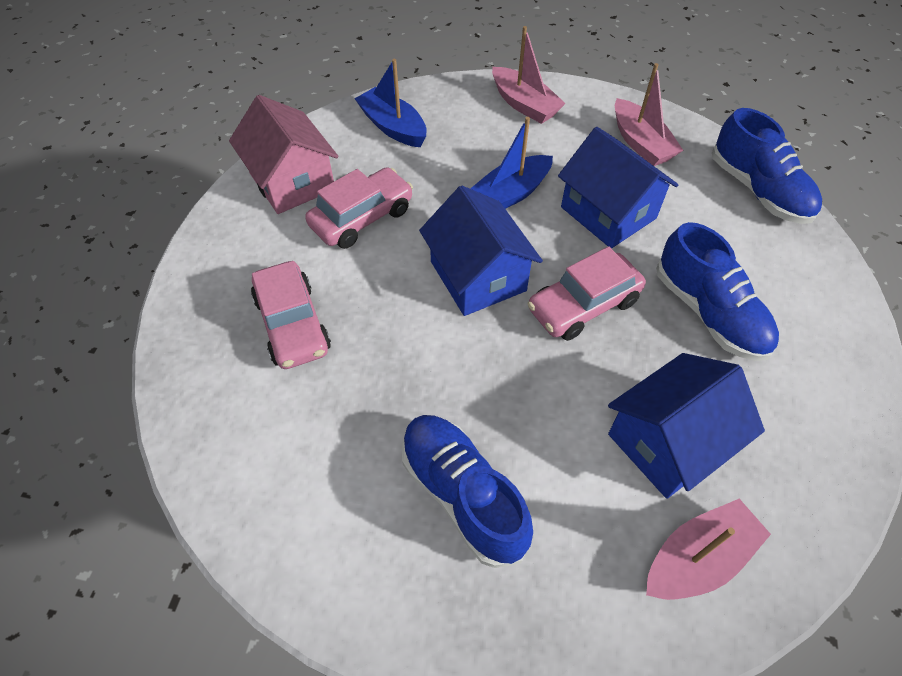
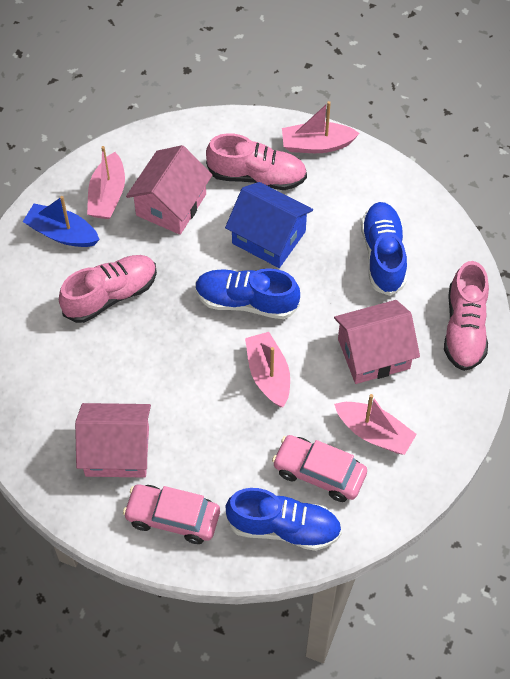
blue boat: [354,59,427,147] [470,117,553,209] = 2 -> [23,196,100,247] = 1
blue house: [419,186,543,316] [558,127,679,248] [608,353,765,499] = 3 -> [225,182,313,268] = 1
pink boat: [492,26,566,124] [615,63,683,166] [646,499,771,600] = 3 -> [87,146,125,219] [245,332,290,407] [282,101,360,153] [334,394,417,455] = 4
pink car: [251,261,331,369] [305,167,413,249] [528,246,646,341] = 3 -> [123,484,220,544] [272,435,367,502] = 2
pink house: [229,95,338,214] = 1 -> [75,403,151,478] [126,145,213,235] [334,300,420,384] = 3
pink shoe: none = 0 -> [59,255,157,323] [206,133,307,190] [444,261,489,371] = 3

